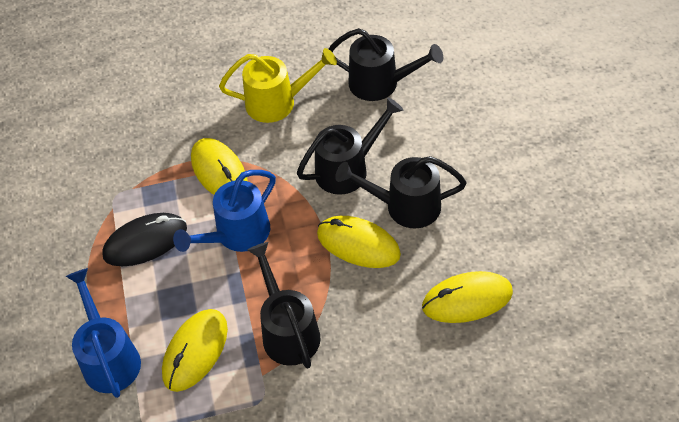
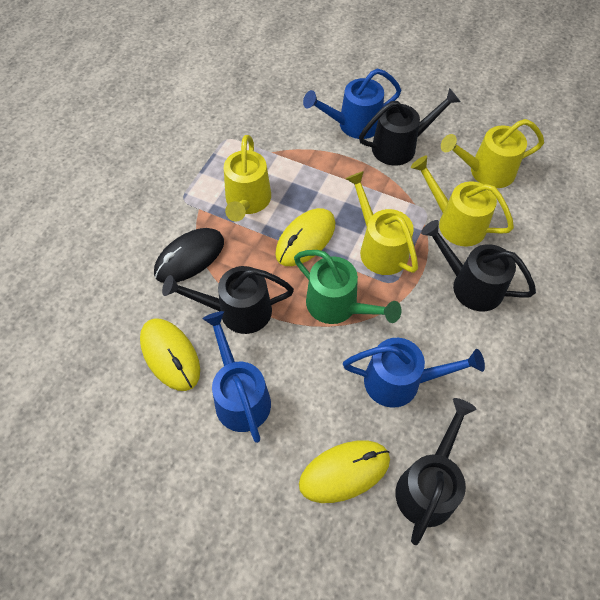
blue watering can: [66,268,141,398] [173,170,276,252] = 2 -> [203,311,271,443] [303,69,401,139] [343,338,485,408] = 3
green watering can: none = 0 -> [294,250,401,324] = 1
yellow mouse: [162,309,228,392] [191,138,248,195] [317,216,401,268] [422,271,513,323] = 4 -> [140,318,200,391] [275,208,335,266] [299,441,390,503] = 3
yellow watering can: [219,48,337,123] = 1 -> [224,135,271,221] [346,171,418,275] [411,156,514,246] [441,119,544,188] = 4

